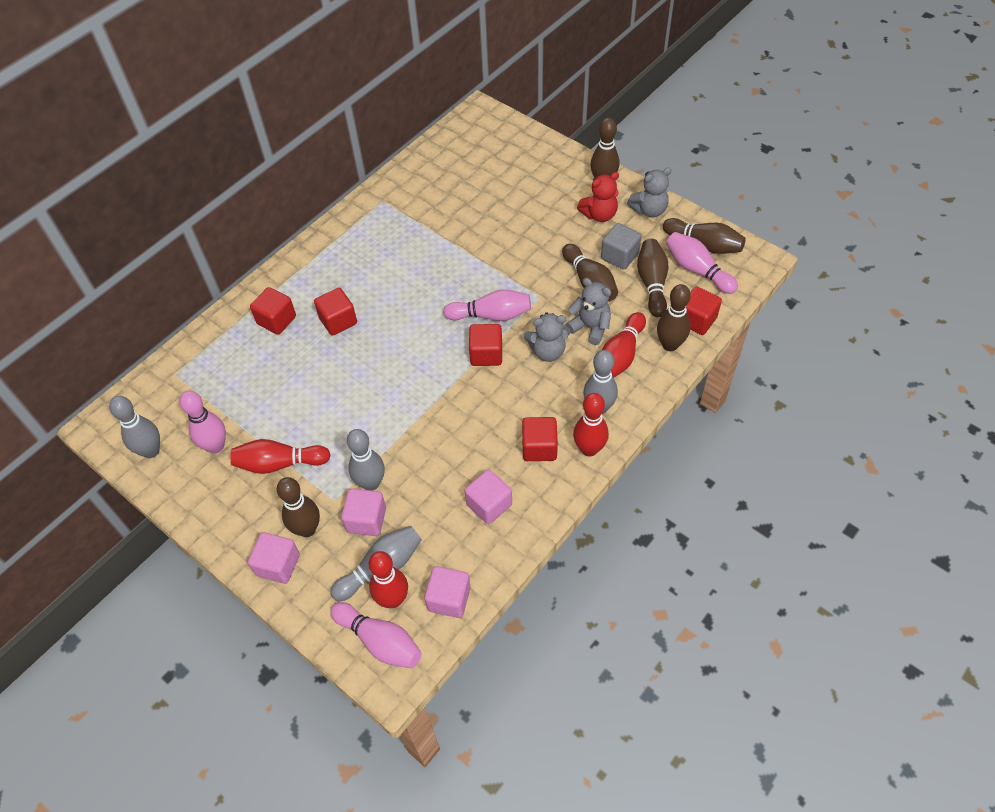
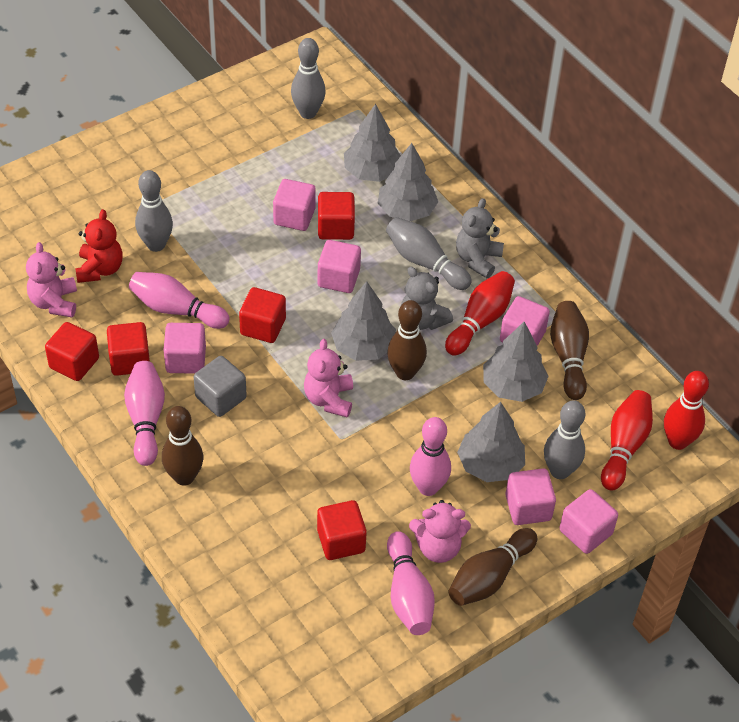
brown bowling pin: [277,477,320,537] [562,244,618,302] [591,118,619,178] [637,239,668,317] [657,284,691,351] [663,218,746,254] = 6 -> [162,406,203,486] [387,300,427,380] [449,528,537,606] [550,301,589,400] = 4
grey teddy bear: [524,313,571,362] [566,278,611,345] [627,167,671,217] = 3 -> [401,267,453,330] [456,198,504,278] = 2
grey tree: none = 0 -> [331,281,396,361] [344,104,401,182] [378,143,438,221] [457,402,525,482] [483,322,549,402] = 5
pink cube: [248,532,300,584] [341,488,386,536] [424,566,470,618] [465,469,512,524] = 4 -> [163,323,206,374] [273,179,316,231] [317,240,361,293] [500,296,550,346] [506,468,556,525] [560,489,618,554] = 6
pink teddy bear: none = 0 -> [26,242,77,317] [304,339,353,418] [409,500,471,563] = 3
red bowling pin: [231,439,330,474] [369,551,408,608] [573,393,609,457] [602,312,646,378] = 4 -> [445,271,515,356] [601,390,653,491] [664,371,709,450] = 3

